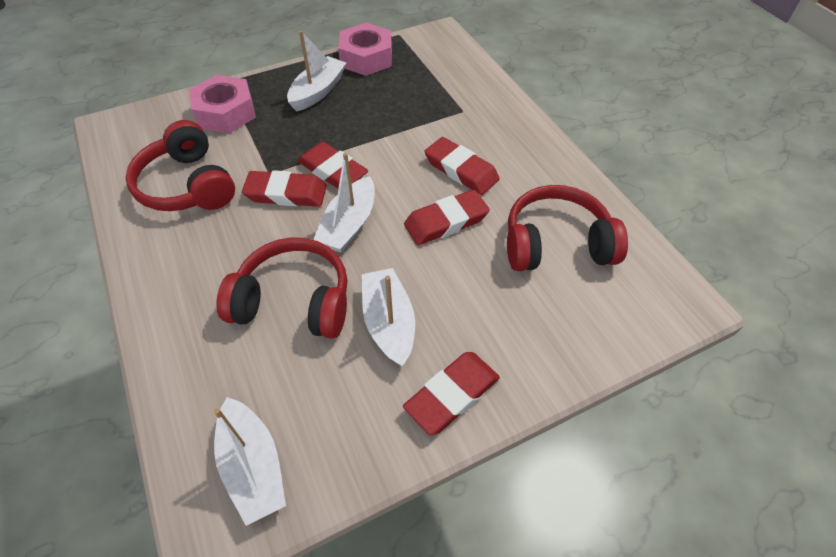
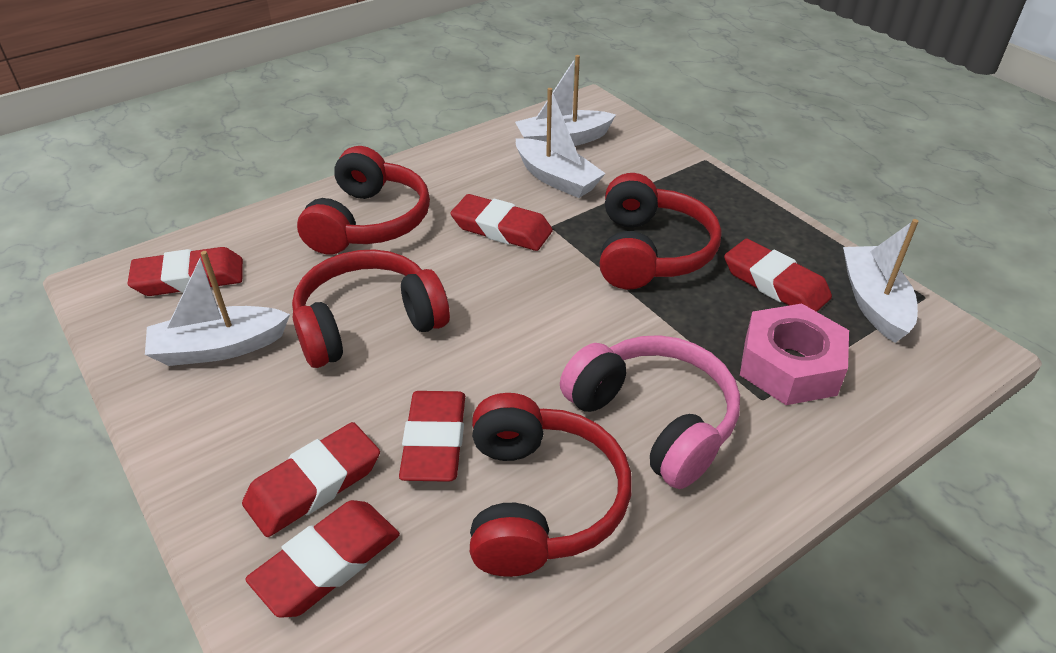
pink headphones: none = 0 -> [560,335,740,489] = 1
pink nut: [189,75,256,133] [338,23,392,76] = 2 -> [740,303,849,405] = 1
red eraser: [242,170,327,207] [297,142,368,189] [403,352,500,435] [404,190,490,245] [424,137,500,195] = 5 -> [127,247,243,296] [242,422,380,537] [245,500,400,618] [399,391,465,482] [450,194,553,251] [724,239,832,312] = 6
red headphones: [126,120,235,211] [216,237,348,339] [507,185,628,271] = 3 -> [292,249,450,368] [297,146,430,255] [470,393,632,577] [600,173,721,289] = 4

